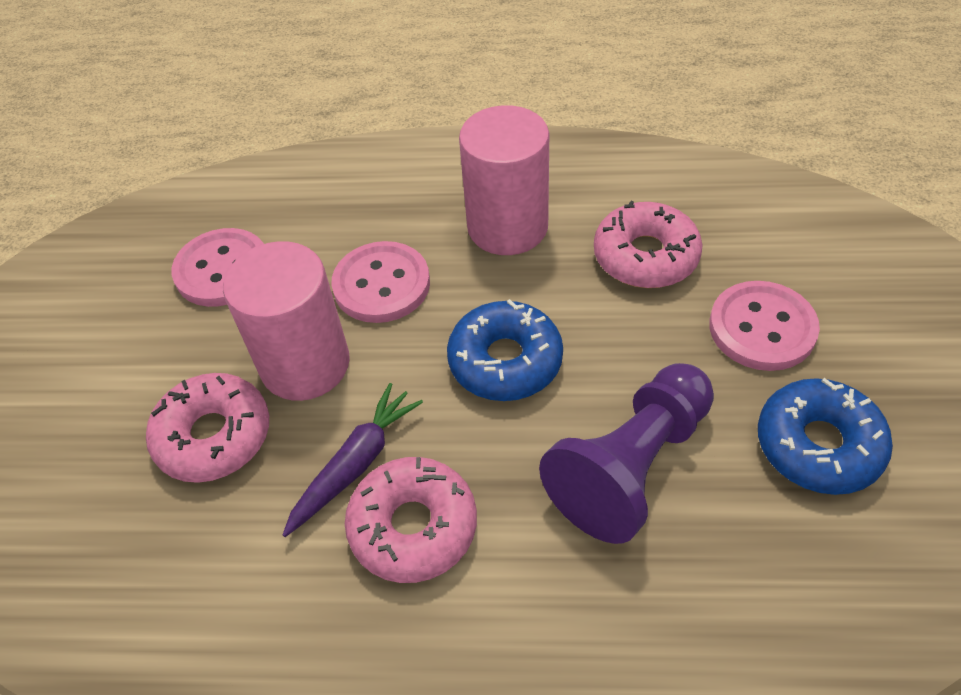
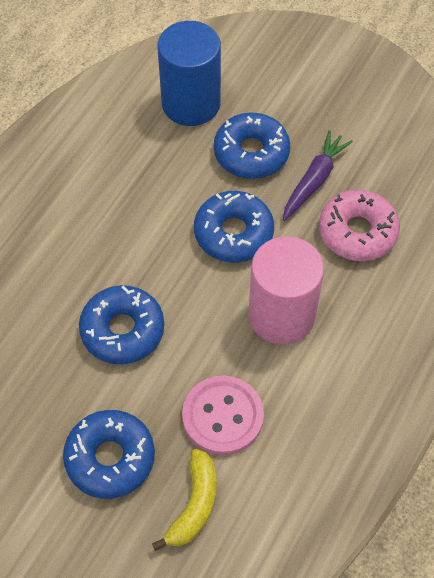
blue cylinder: none = 0 -> [157,21,221,126] = 1
blue donut: [447,299,563,401] [758,378,893,495] = 2 -> [63,410,155,499] [79,285,164,364] [194,191,274,262] [214,112,290,179] = 4
pink button: [172,228,264,307] [331,241,430,323] [709,281,820,371] = 3 -> [182,376,264,455] = 1
pink cylinder: [223,241,350,401] [459,105,549,255] = 2 -> [249,236,324,345] = 1
pink donut: [146,373,269,483] [345,457,477,583] [594,201,702,288] = 3 -> [319,190,400,261] = 1
purple pawn: [539,363,714,544] = 1 -> none = 0
yellow banana: none = 0 -> [152,449,217,551] = 1

